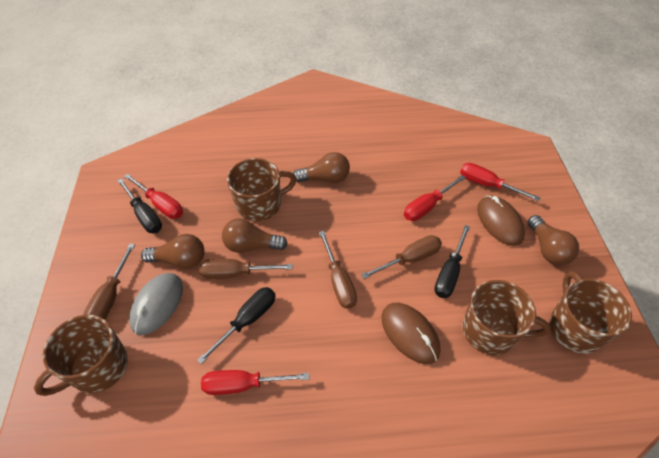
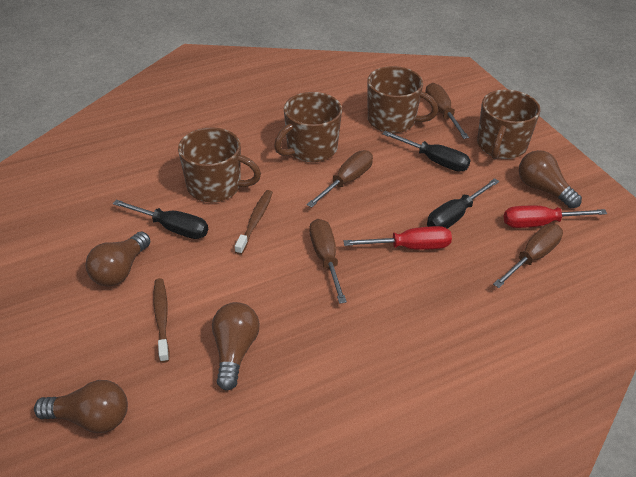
brown mouse: [382,303,441,364] [477,196,525,246] = 2 -> none = 0
brown toothbrush: none = 0 -> [154,278,170,363] [235,190,273,255] = 2
grey mouse: [129,273,183,335] = 1 -> none = 0
red screwdriver: [124,174,183,219] [201,370,310,395] [404,175,466,221] [460,163,540,201] = 4 -> [343,226,452,250] [504,206,607,228] = 2

